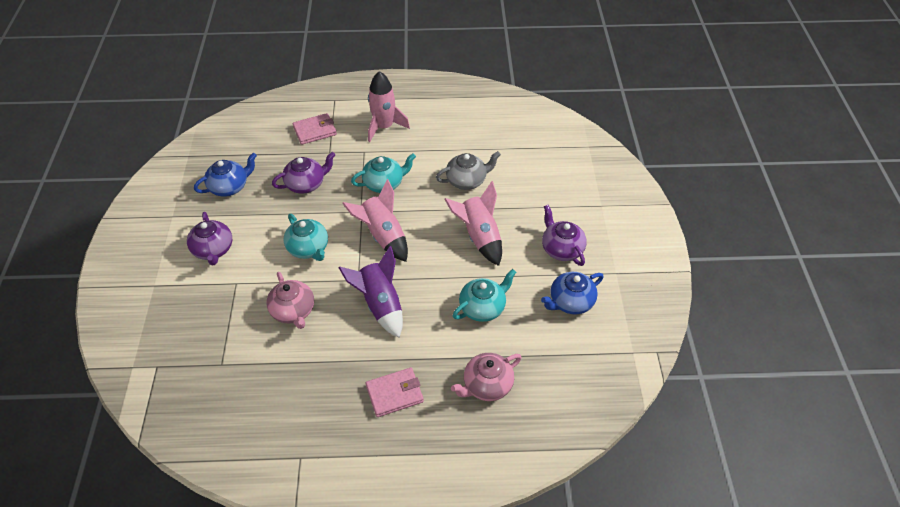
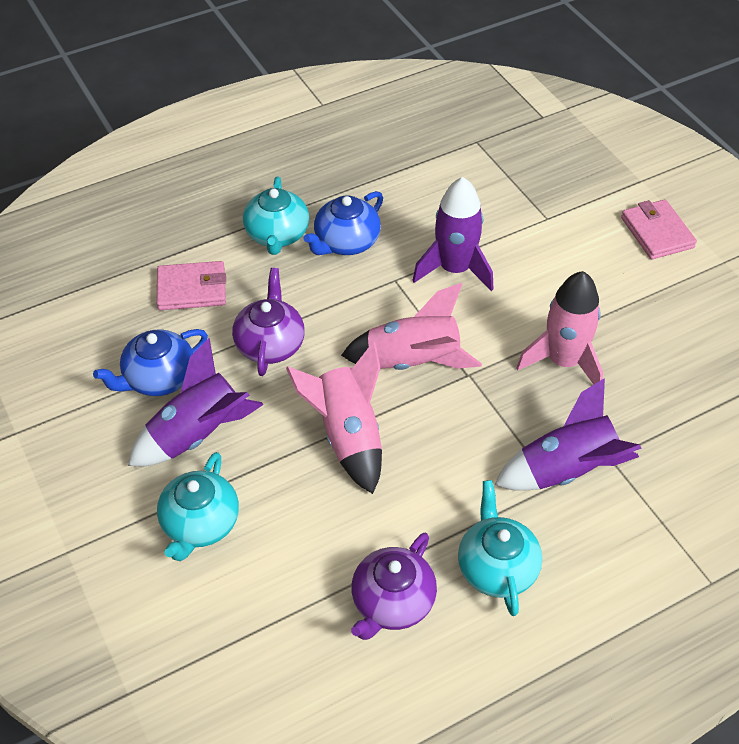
grey teapot: [436,151,501,190] = 1 -> none = 0
pink teapot: [266,272,314,329] [451,353,522,401] = 2 -> none = 0
purple rocket: [338,246,403,338] = 1 -> [128,338,263,466] [412,177,493,291] [494,378,642,491] = 3
purple teapot: [187,212,232,266] [272,152,335,194] [542,205,587,266] = 3 -> [232,268,305,376] [351,533,437,640] = 2

